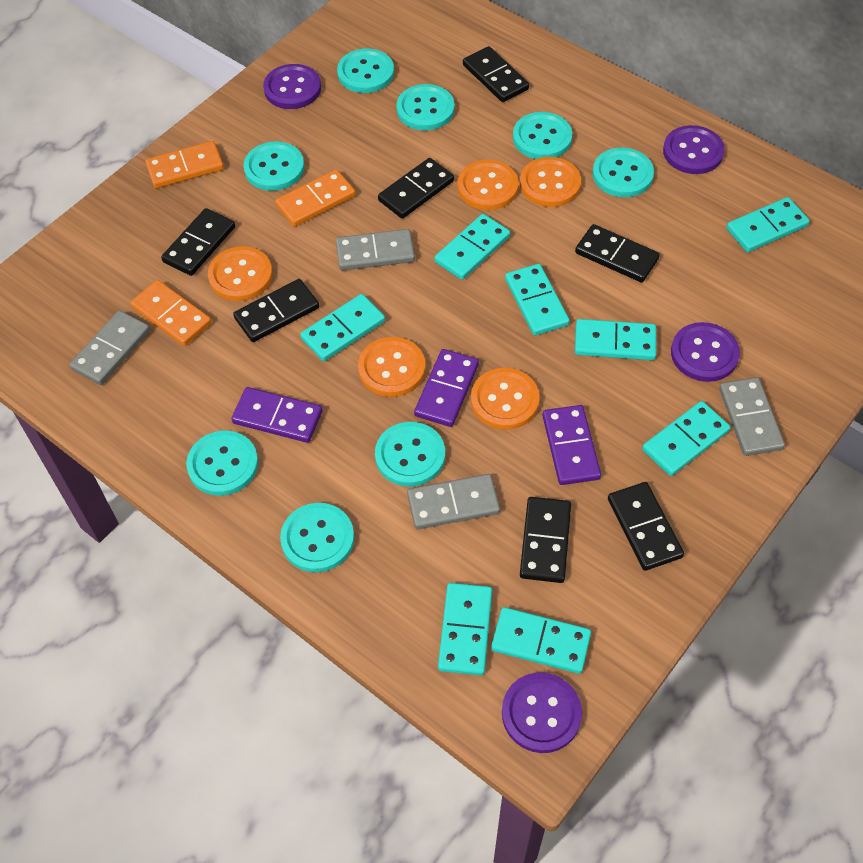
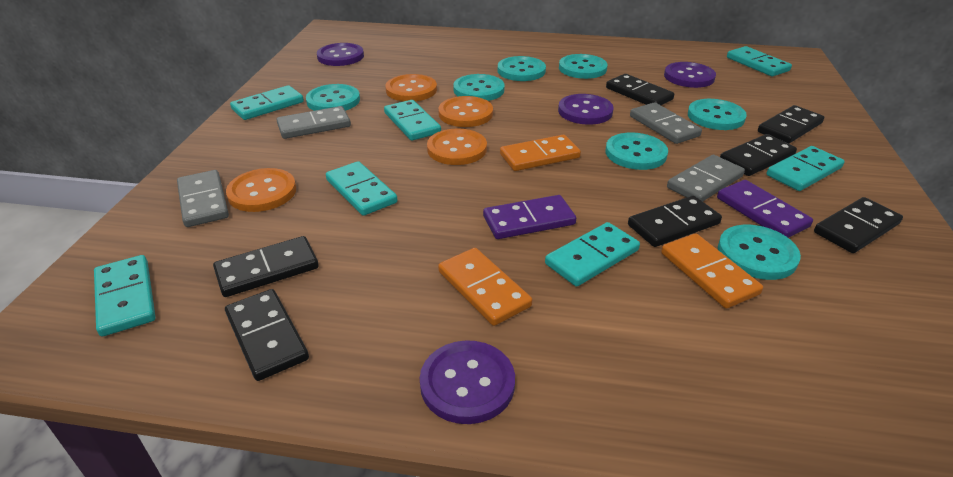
orange button: [208,246,273,301] [358,337,425,397] [458,160,519,210] [471,368,540,430] [520,157,581,207] = 5 -> [226,168,296,212] [385,74,437,101] [427,128,487,165] [438,96,493,127] = 4
purple domino: [231,387,322,443] [414,349,479,427] [543,405,601,485] = 3 -> [483,195,576,239] [717,180,813,238] = 2
turquoise button: [186,431,258,496] [244,141,304,191] [280,503,354,572] [337,48,394,93] [375,422,445,487] [396,84,455,131] [513,112,572,159] [592,148,654,197] = 8 -> [306,84,360,111] [453,74,505,101] [498,56,546,81] [559,54,608,79] [605,132,668,170] [688,99,747,130] [718,225,801,280] = 7
turquoise domino: [300,294,385,361] [435,214,510,280] [438,583,492,675] [491,607,591,674] [505,264,570,335] [575,319,656,360] [642,401,731,476] [726,197,810,252] = 8 -> [94,255,155,337] [230,85,304,120] [326,161,397,216] [384,100,441,141] [545,222,640,287] [727,46,792,76] [767,146,845,191] = 7

